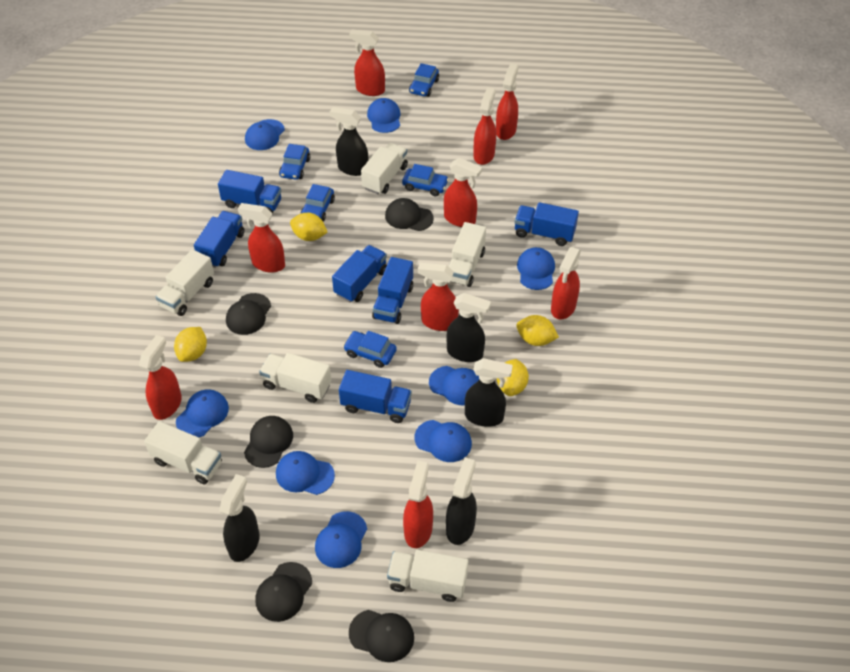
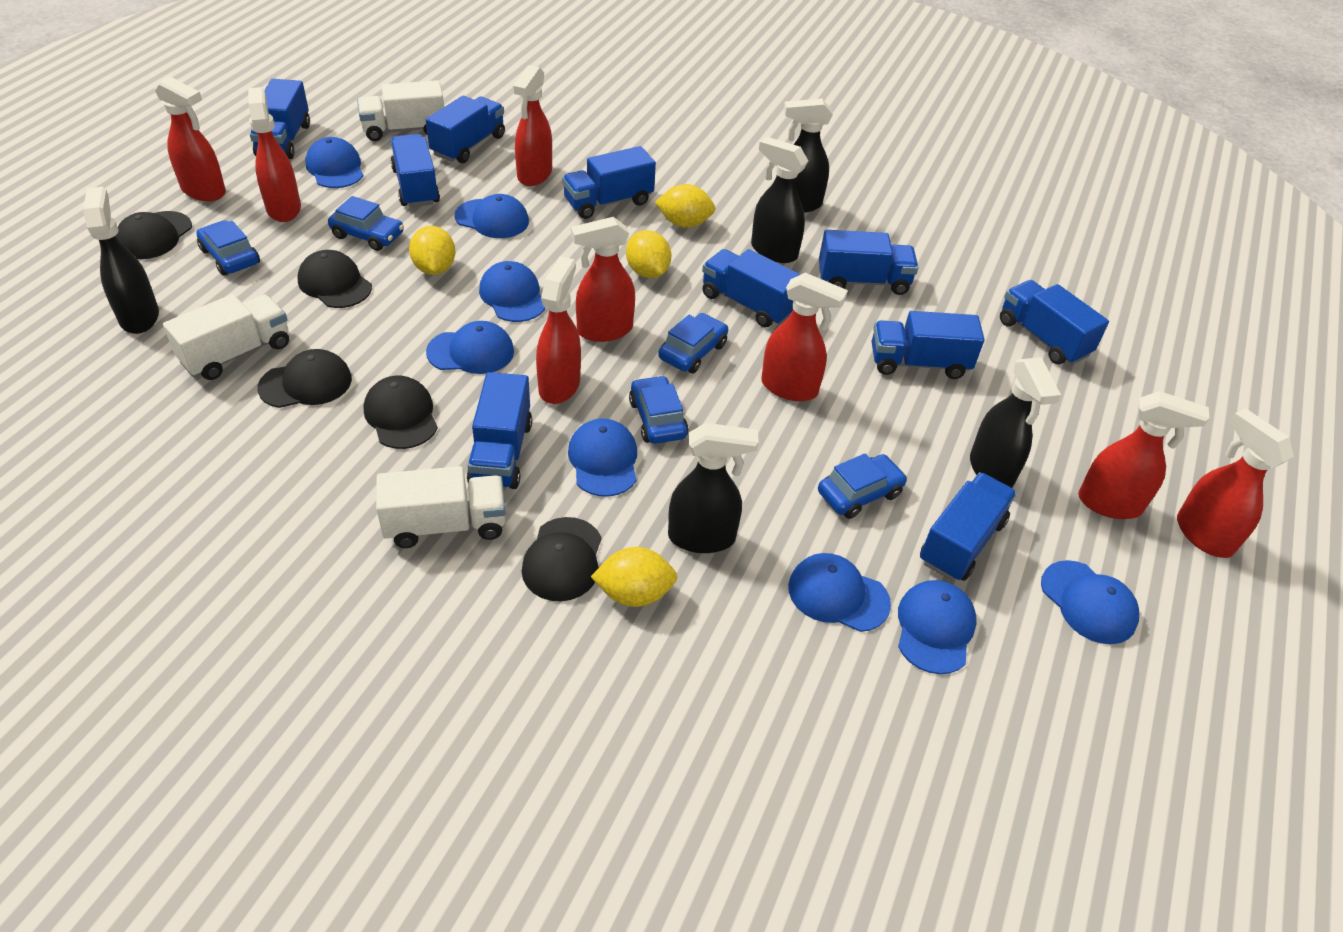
blue truck: [194,211,245,268] [218,170,281,213] [332,245,387,302] [339,370,412,423] [372,257,413,324] [514,202,579,246] = 6 -> [250,79,310,159] [390,134,440,207] [426,96,505,163] [467,372,532,489] [562,146,656,219] [702,249,801,327] [819,230,919,295] [872,311,985,379] [920,472,1017,581] [1000,280,1109,365] = 10
red spray bottle: [139,335,182,420] [238,203,285,273] [349,30,385,96] [403,460,433,548] [418,263,459,331] [444,158,482,227] [473,87,496,165] [496,63,519,140] [551,247,581,319] = 9 -> [155,76,226,201] [248,87,301,222] [513,65,552,186] [536,256,581,404] [571,217,635,342] [761,273,848,401] [1078,391,1209,519] [1177,408,1294,558] = 8
white truck: [144,421,222,484] [155,249,214,316] [259,353,331,403] [361,143,408,194] [387,550,468,602] [448,222,486,287] = 6 -> [163,294,289,380] [357,80,444,141] [376,466,506,548] = 3

